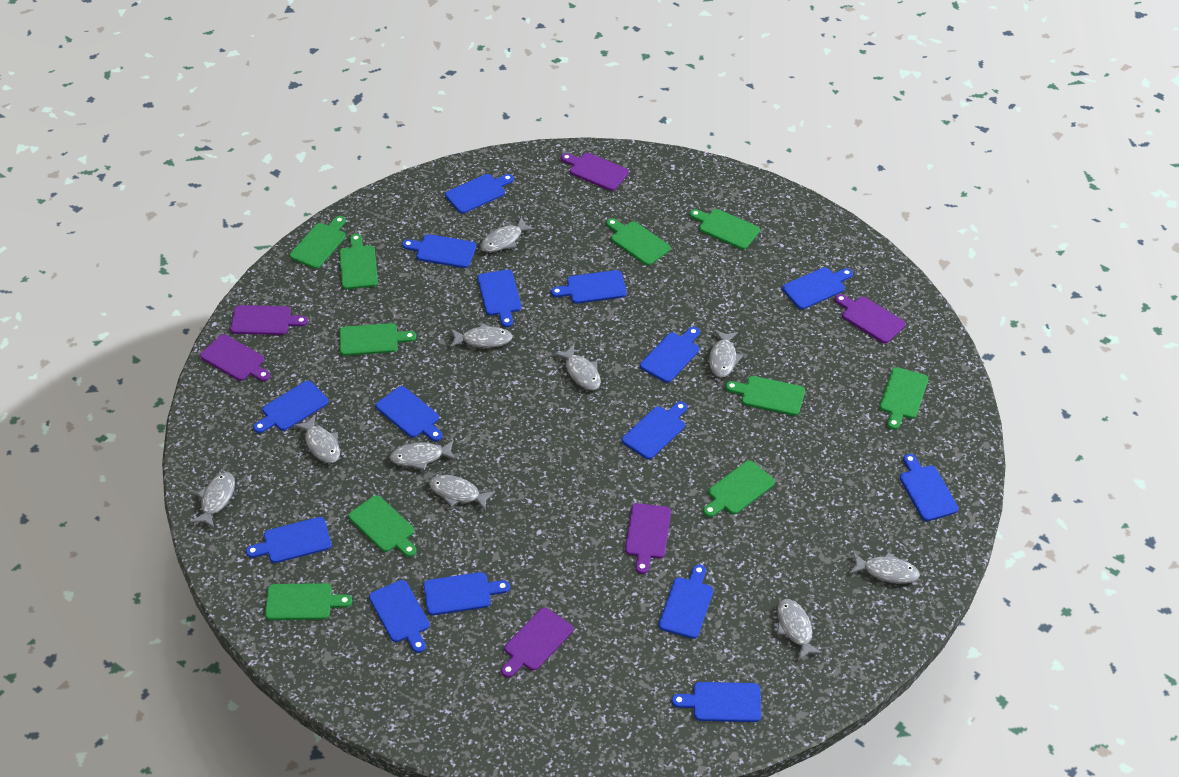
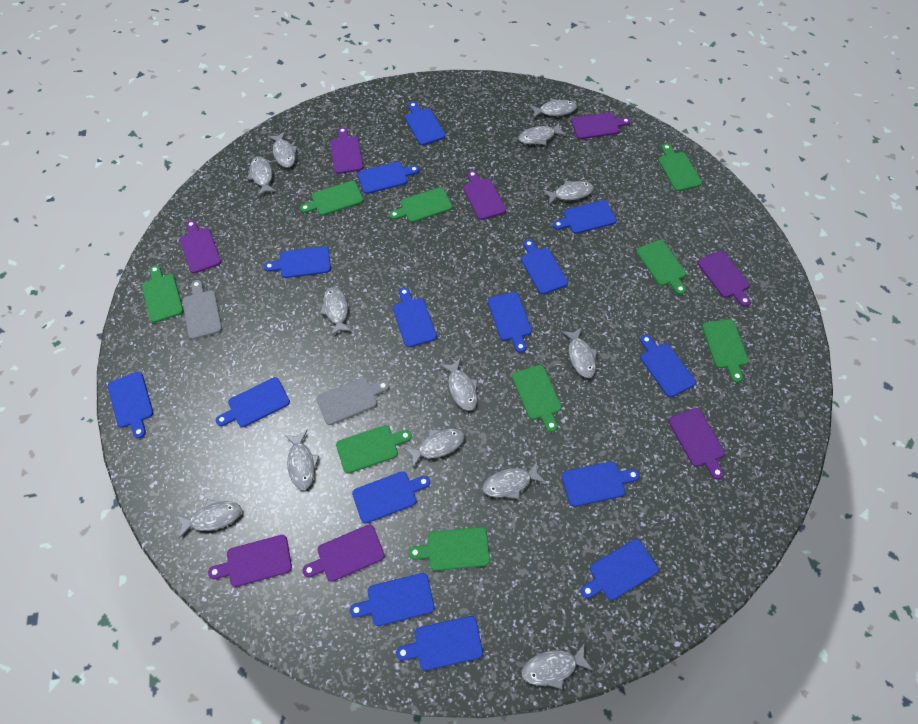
green cutting board: [265,583,352,620] [290,216,346,269] [339,234,378,289] [340,323,416,356] [348,495,417,557] [606,218,671,266] [690,209,760,250] [703,460,775,517] [726,376,805,416] [880,367,928,430] = 10 -> [142,265,183,323] [300,181,364,216] [336,425,412,473] [389,187,452,222] [408,527,490,571] [512,365,562,432] [636,240,686,295] [658,144,702,191] [702,319,748,383] = 9
grey cutting board: none = 0 -> [183,280,222,339] [316,378,389,425] = 2
grey fish: [191,473,235,528] [294,415,340,463] [390,440,456,470] [429,475,496,510] [450,323,512,348] [480,217,535,252] [554,344,601,390] [709,330,743,378] [777,599,823,660] [849,552,920,584] = 10 -> [176,499,242,538] [247,156,277,196] [268,131,298,168] [285,430,319,489] [320,287,352,335] [404,429,465,467] [440,358,478,411] [483,462,546,499] [518,123,567,145] [522,643,593,689] [529,98,577,118] [543,180,594,205] [562,327,597,378] = 13
purple cutting board: [200,334,270,381] [230,305,308,335] [501,608,573,678] [561,153,629,191] [625,503,671,574] [835,294,906,343] = 6 -> [180,220,221,273] [208,535,292,587] [302,524,385,582] [330,127,363,174] [464,170,506,220] [571,113,631,139] [669,408,725,479] [697,251,751,307] = 8

